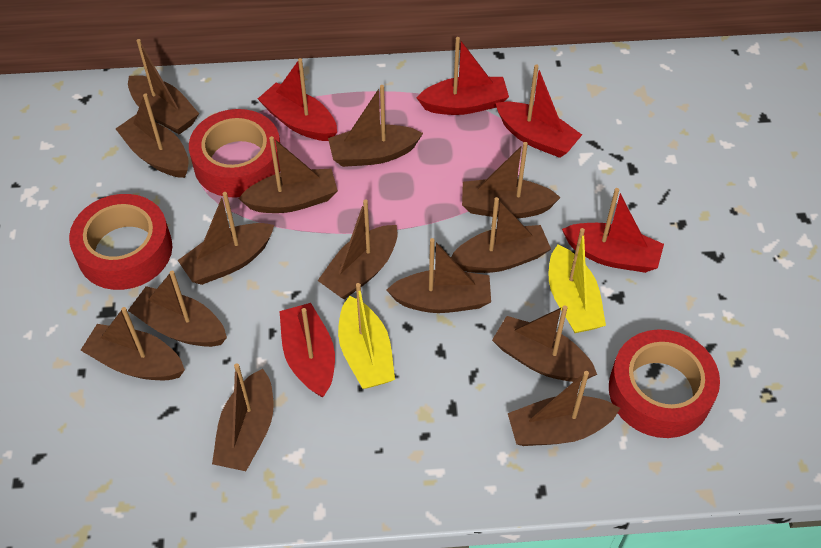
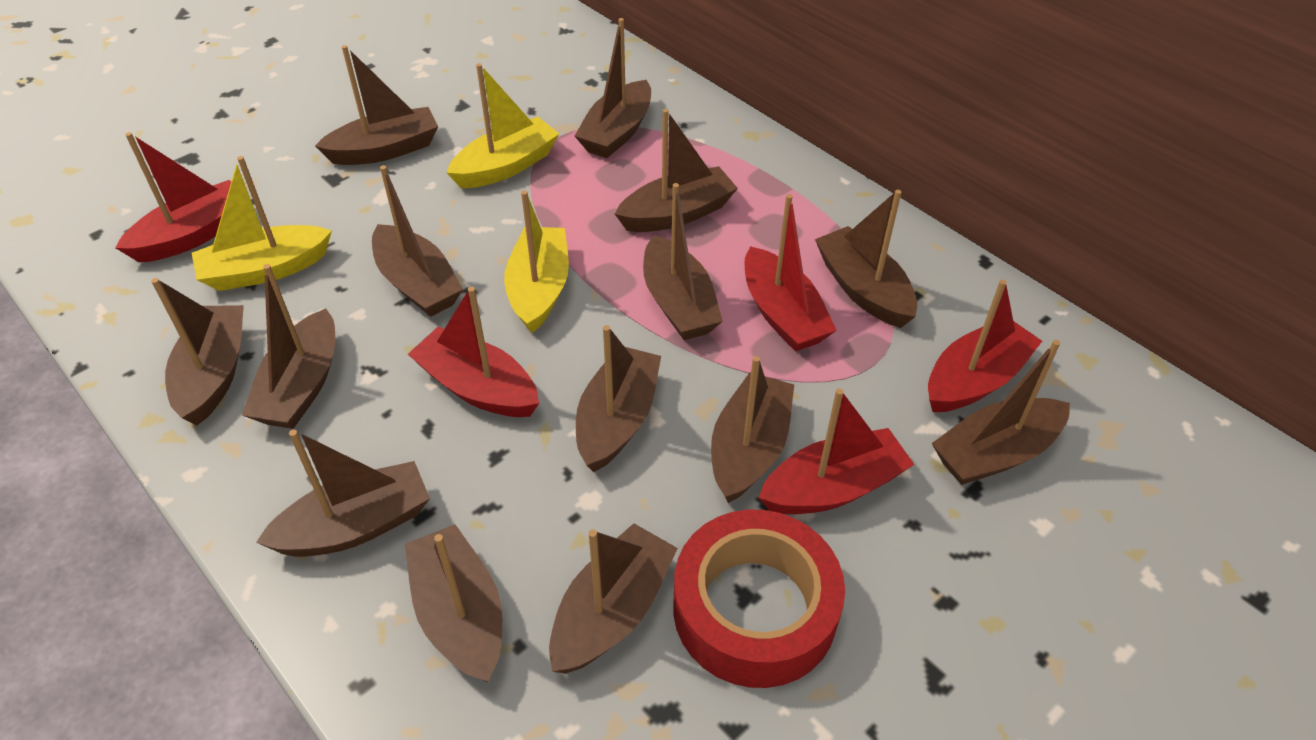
red tape: [69,194,172,290] [189,109,280,198] [609,329,720,438] = 3 -> [673,510,845,688] = 1
yellow boat: [338,283,395,389] [549,228,606,333] = 2 -> [192,156,332,291] [447,63,559,188] [504,190,569,333] = 3

